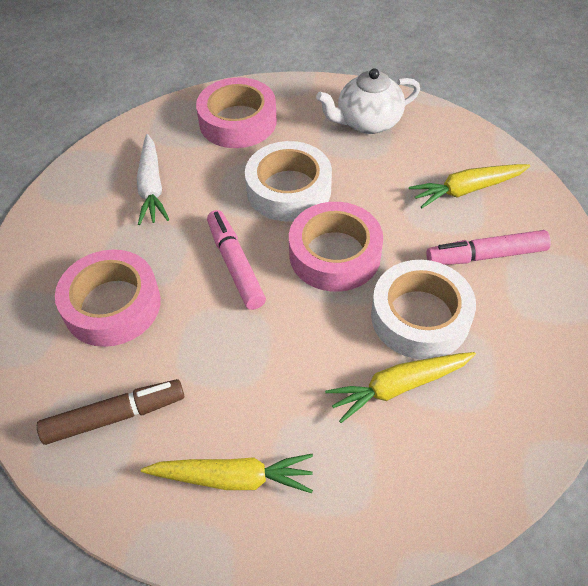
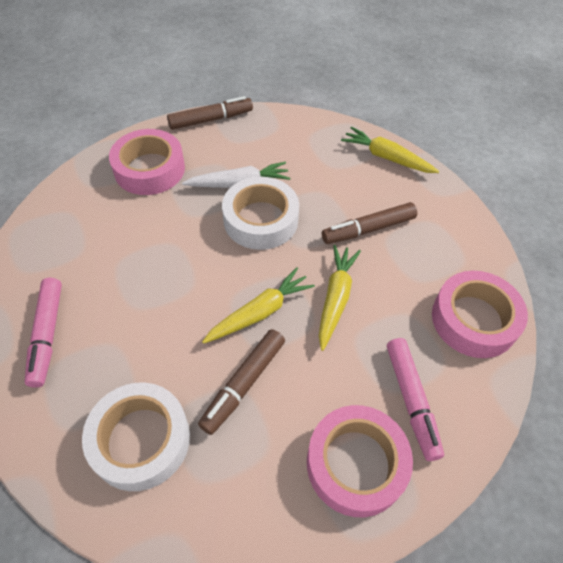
brown marker: [37,379,184,445] = 1 -> [167,96,253,130] [198,329,285,435] [322,202,417,244] = 3
white teapot: [316,68,420,134] = 1 -> none = 0

